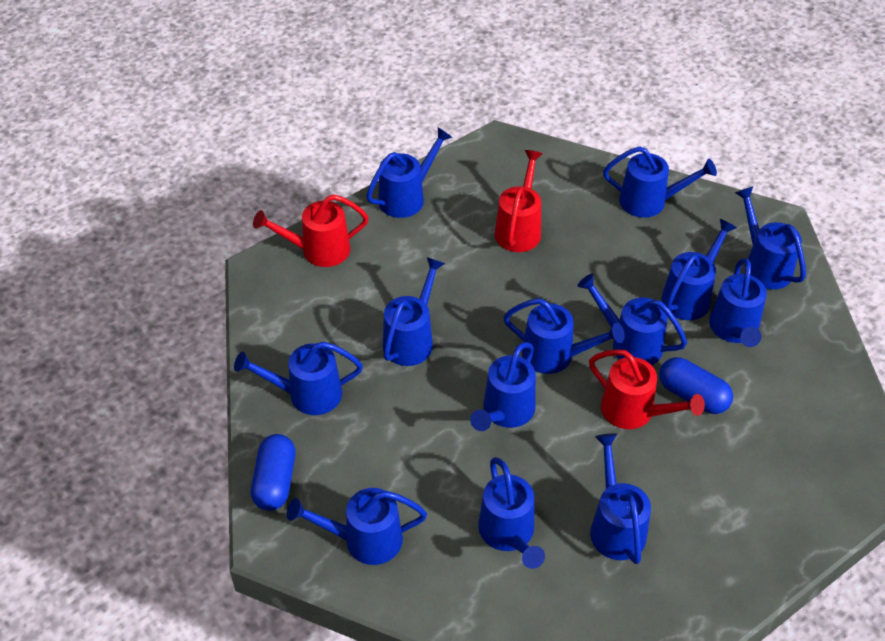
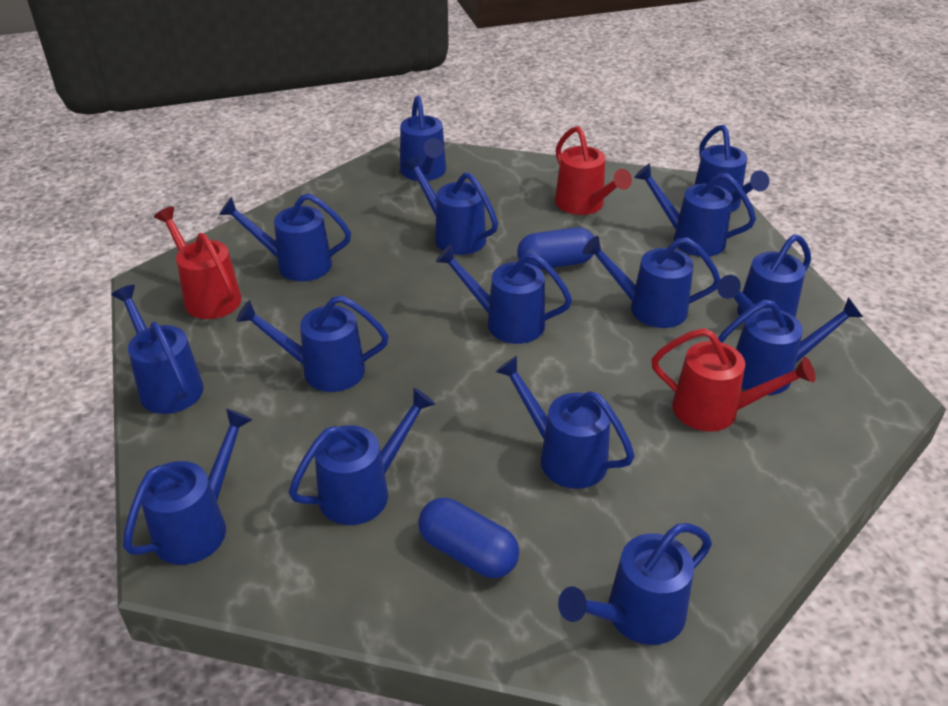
blue watering can: [234,342,363,415] [287,488,427,565] [366,127,452,218] [383,257,445,366] [470,342,536,431] [478,457,545,569] [504,298,625,374] [577,273,687,365] [590,433,651,564] [603,146,717,218] [661,219,737,320] [709,258,767,347] [735,187,806,290] = 13 -> [111,285,204,414] [123,409,253,565] [219,193,351,281] [236,295,389,392] [289,388,436,525] [400,95,446,181] [402,154,498,255] [436,245,572,344] [495,356,635,489] [558,523,712,645] [583,236,721,328] [634,163,756,257] [694,125,769,212] [717,234,811,323] [718,297,863,395] = 15

